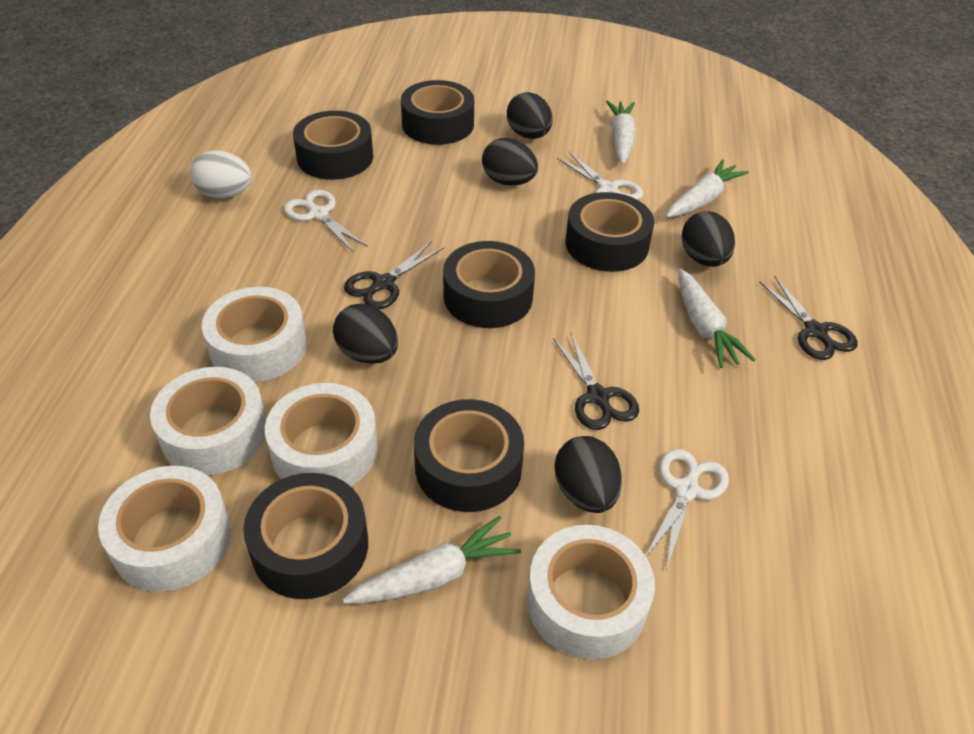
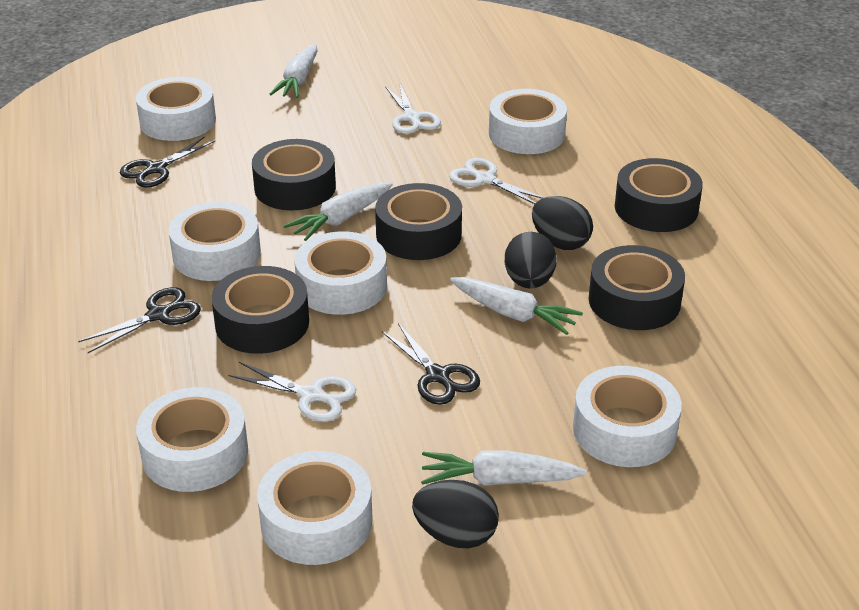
black egg: [333,304,398,364] [482,138,538,186] [507,92,553,139] [554,436,622,513] [681,211,735,267] = 5 -> [412,480,499,548] [505,232,557,289] [532,196,593,250] = 3
black tape: [243,473,368,599] [293,111,373,180] [401,80,474,145] [414,399,524,512] [443,241,535,328] [565,192,654,272] = 6 -> [211,266,309,354] [252,139,336,210] [375,183,462,260] [589,245,685,330] [615,158,703,232] = 5
white egg: [190,150,252,198] = 1 -> none = 0
white tape: [98,466,231,591] [150,367,266,475] [202,287,307,382] [265,383,378,486] [527,525,655,660] = 5 -> [136,77,216,141] [136,387,248,492] [168,202,261,281] [257,451,373,565] [294,232,387,315] [489,89,567,154] [573,366,682,467] = 7

